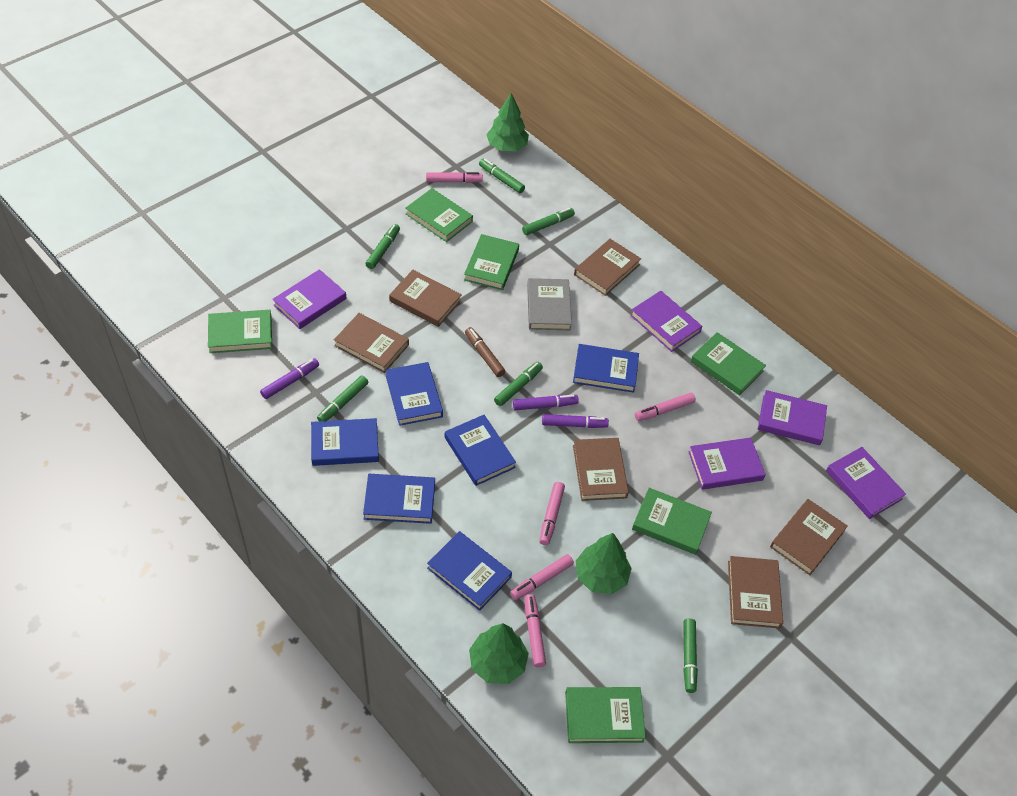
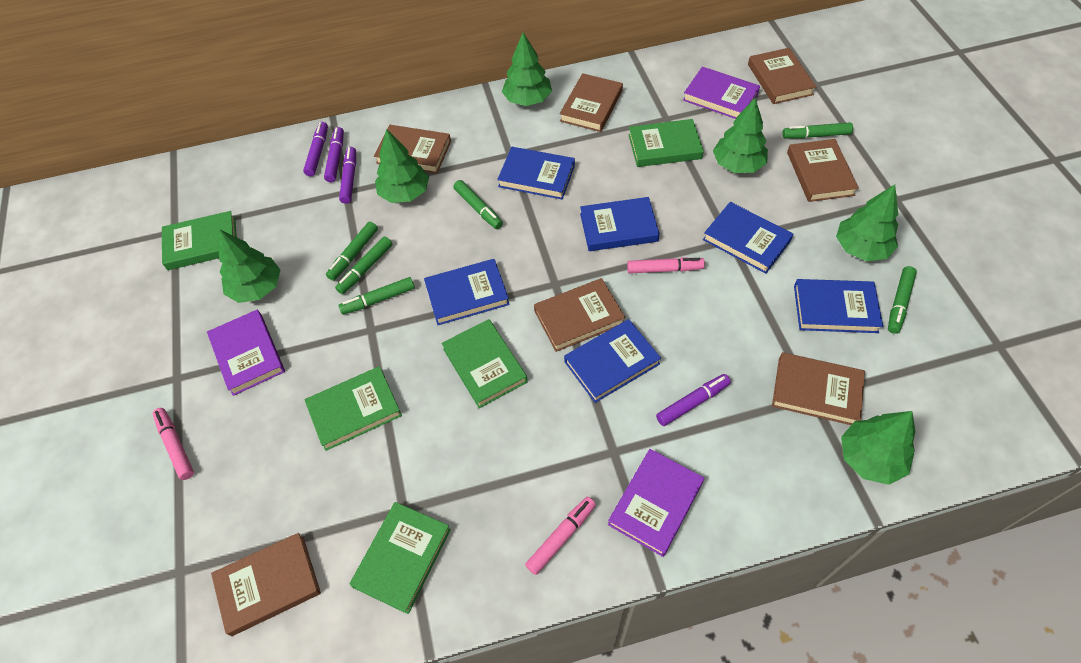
brown book: [334,313,409,373] [389,270,462,327] [573,438,629,501] [574,239,641,296] [728,556,783,628] [770,499,848,575] = 6 -> [211,533,321,636] [374,125,451,174] [534,278,626,352] [560,73,623,132] [748,48,816,104] [772,352,865,425] [787,139,859,202] = 7
brown marker: [465,327,505,377] = 1 -> none = 0
green book: [208,310,272,353] [406,188,473,242] [464,234,519,290] [565,687,646,743] [632,488,712,555] [691,332,766,395] = 6 -> [162,211,237,270] [305,366,402,451] [349,502,451,614] [442,319,528,408] [628,119,704,167] = 5
green tree: [469,623,529,684] [486,93,529,151] [576,533,632,594] = 3 -> [219,229,280,303] [375,129,429,203] [502,32,552,106] [713,98,768,173] [836,184,898,261] [841,411,916,485] = 6
grey book: [527,278,572,330] = 1 -> none = 0
pink marker: [426,172,483,183] [510,554,574,600] [525,594,546,667] [539,482,565,545] [635,393,696,421] = 5 -> [153,408,194,480] [525,497,596,575] [627,257,705,273] = 3
purple book: [272,269,347,329] [630,291,702,352] [689,437,766,490] [758,390,827,445] [826,447,906,519] = 5 -> [207,310,285,396] [608,449,704,557] [683,67,760,119] = 3
purple marker: [260,358,319,399] [513,395,579,410] [542,414,609,428] = 3 -> [303,122,328,176] [324,127,344,182] [339,147,356,204] [656,374,731,426] = 4

